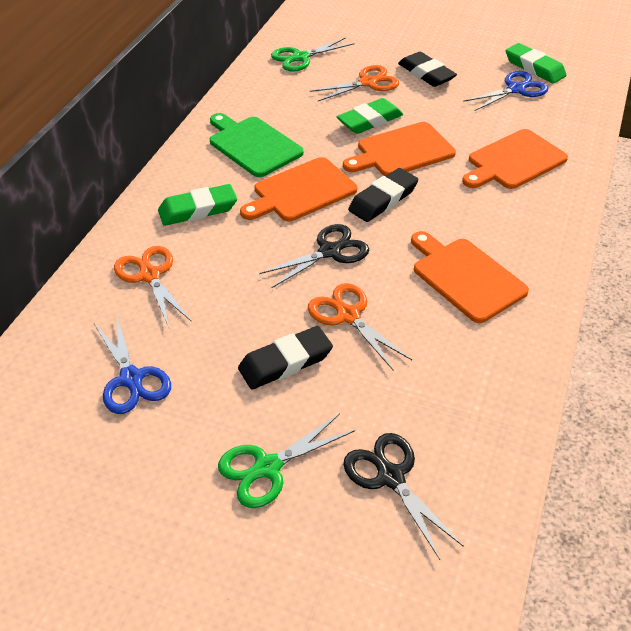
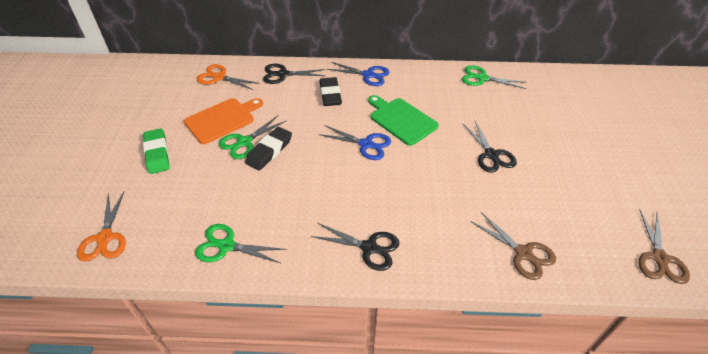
black eraser: [238,326,333,389] [348,168,418,222] [398,52,457,87] = 3 -> [245,127,292,171] [320,77,342,106] = 2
black scissors: [259,224,369,288] [343,433,464,560] = 2 -> [263,64,326,84] [311,223,399,271] [462,121,517,173] = 3
brown scissors: none = 0 -> [470,212,556,280] [638,209,690,284] = 2
green eraser: [158,184,237,226] [337,98,403,134] [506,43,567,84] = 3 -> [143,128,170,174] = 1
green scissors: [218,413,355,508] [271,37,354,72] = 2 -> [195,224,286,263] [219,116,286,159] [462,65,527,89] = 3
orange cutting board: [240,157,357,221] [343,122,456,176] [411,231,529,323] [462,129,568,189] = 4 -> [184,98,263,144] = 1
orange scissors: [114,246,192,327] [308,283,412,371] [310,65,399,101] = 3 -> [77,192,126,261] [197,64,260,90] = 2

